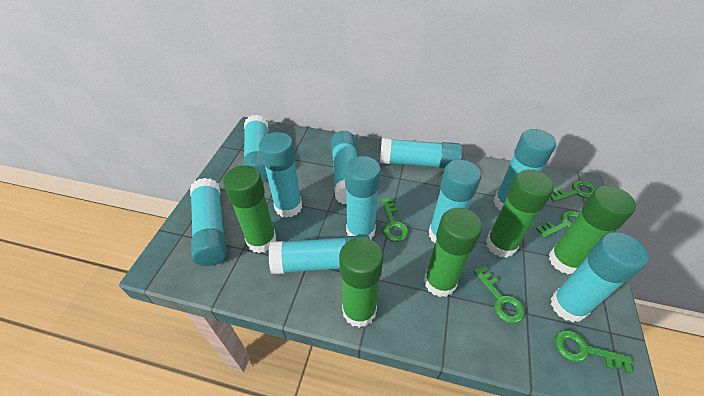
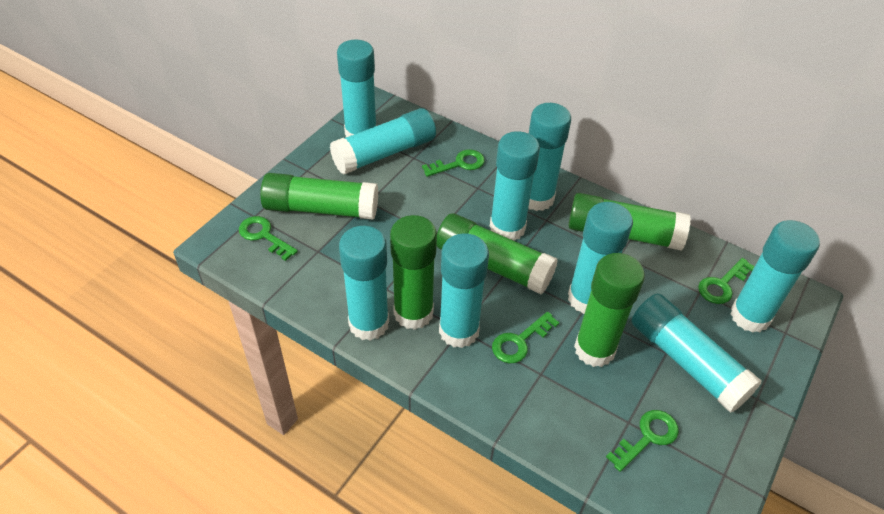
turquoise glue stick: [190,178,227,266] [243,115,268,182] [259,132,302,218] [269,235,370,274] [331,131,357,205] [345,156,381,240] [380,138,462,169] [429,160,481,243] [494,129,556,210] [551,232,649,322] = 10 -> [330,108,436,175] [337,40,377,137] [339,226,389,341] [439,233,489,348] [490,131,540,241] [528,103,571,211] [568,202,633,314] [632,294,761,413] [730,220,820,333] = 9

